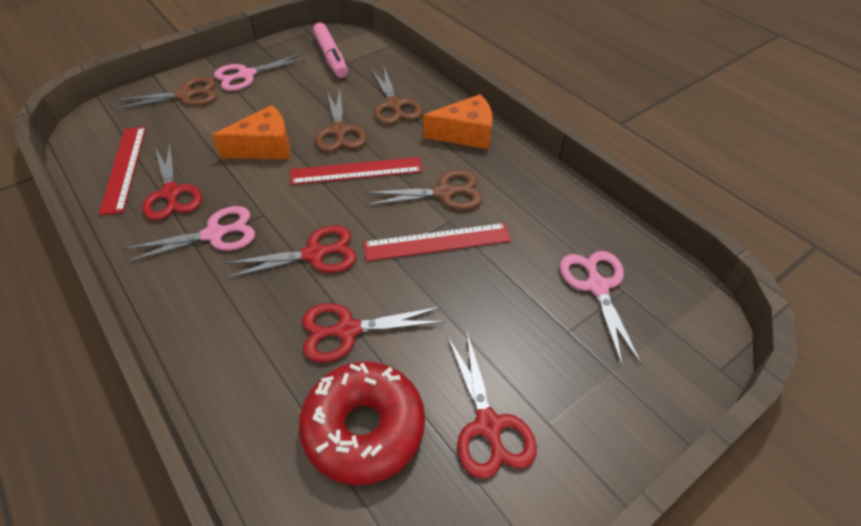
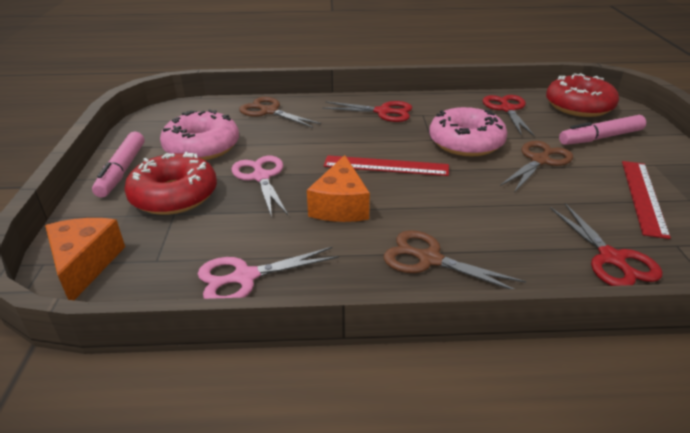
brown scissors: [114,77,217,110] [315,90,367,152] [364,170,483,210] [372,67,423,124] = 4 -> [239,97,321,128] [384,230,526,289] [500,141,573,193] = 3
pink donut: none = 0 -> [160,109,239,160] [429,107,507,157] = 2
pink marker: [313,23,348,78] = 1 -> [92,132,145,198] [559,115,646,145] = 2
pink scissors: [123,206,255,263] [214,53,308,91] [560,251,642,365] = 3 -> [198,247,339,299] [231,156,288,218] = 2
red donut: [299,361,425,486] = 1 -> [124,152,217,215] [546,73,619,117] = 2
red ruler: [99,127,146,215] [290,157,422,185] [363,223,511,261] = 3 -> [324,155,449,176] [622,161,671,239] = 2
red scissors: [142,143,202,220] [224,225,357,279] [302,303,445,363] [448,333,537,479] = 4 -> [322,101,412,122] [482,95,535,137] [550,203,662,286] = 3

